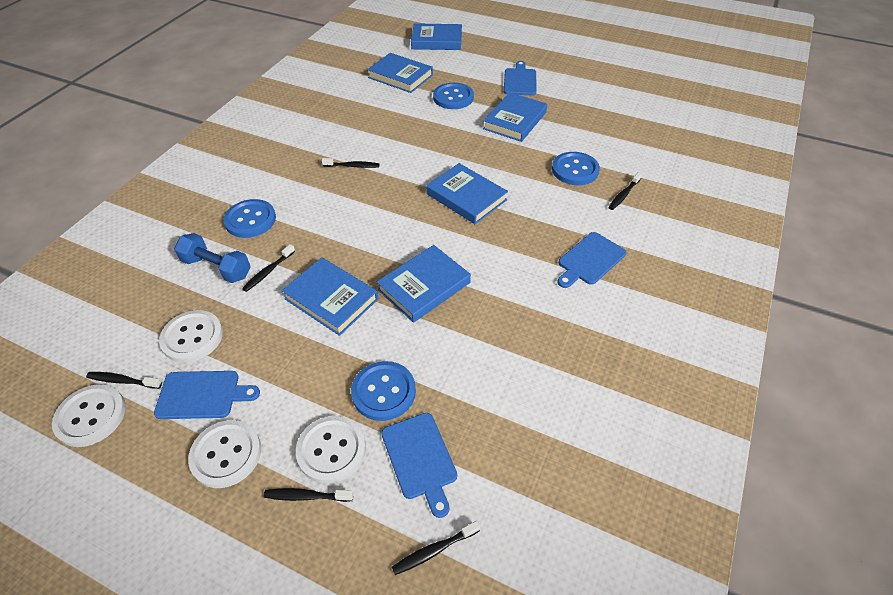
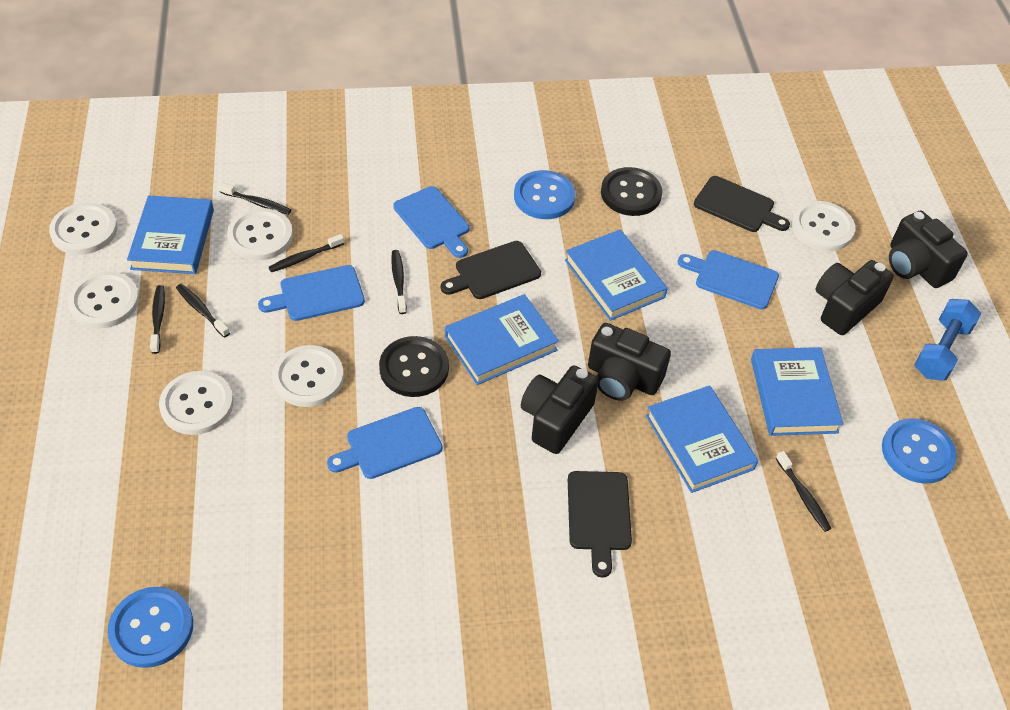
black button: none = 0 -> [379,336,449,397] [601,167,662,216] = 2
black camera: none = 0 -> [521,365,599,454] [588,323,671,401] [816,260,894,335] [889,210,968,288] = 4
black cutting board: none = 0 -> [441,241,541,299] [568,471,632,578] [694,176,790,232] = 3
blue book: [282,258,378,336] [367,53,433,93] [377,245,471,323] [411,23,462,50] [426,163,508,224] [483,92,547,142] = 6 -> [127,195,214,274] [445,294,559,385] [565,230,668,321] [646,386,758,493] [751,347,843,436] = 5
blue button: [223,199,276,238] [351,361,416,421] [433,83,474,109] [552,152,600,185] = 4 -> [107,587,193,668] [514,170,576,219] [882,418,957,484] = 3
white button: [52,384,126,447] [159,310,223,363] [188,420,261,488] [296,416,366,484] = 4 -> [49,202,117,255] [68,271,139,328] [159,371,233,435] [227,208,293,261] [272,345,344,407] [792,201,855,251] = 6

